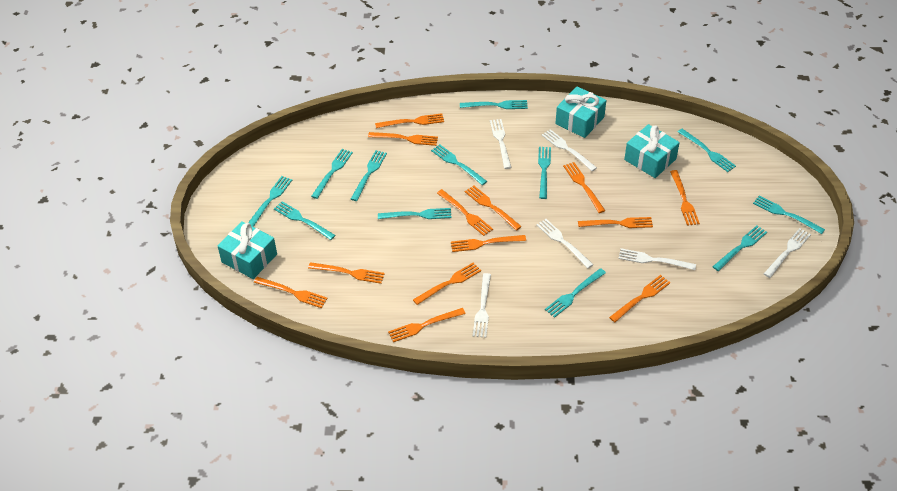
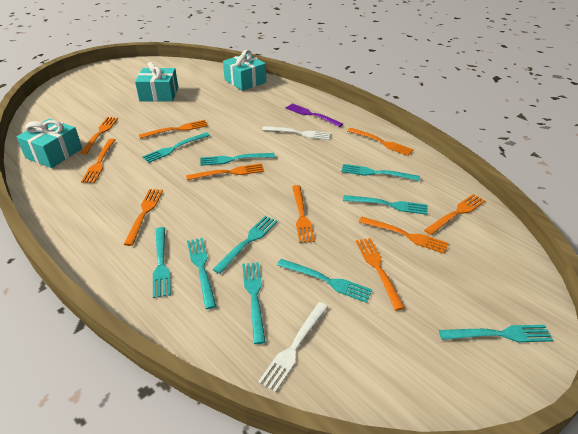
orange fork: [254,277,328,308] [308,262,385,284] [368,132,438,146] [375,113,444,128] [388,308,466,342] [413,262,481,305] [437,189,493,236] [451,235,526,252] [465,185,522,231] [563,162,605,213] [578,217,653,228] [609,275,670,322] [670,170,700,226] = 13 -> [80,117,118,154] [81,139,116,183] [124,189,163,246] [139,120,208,139] [186,163,264,180] [292,185,315,243] [347,128,414,156] [356,238,405,311] [359,217,449,254] [424,194,485,235] = 10
purple fork: none = 0 -> [285,103,343,127] = 1
turquoise fork: [248,176,292,227] [274,201,335,240] [311,149,353,199] [351,150,387,201] [378,208,452,219] [431,144,487,185] [460,100,528,109] [538,147,551,199] [545,268,606,318] [678,129,736,172] [713,226,767,271] [753,196,825,234] = 12 -> [142,132,210,163] [153,227,171,298] [187,238,216,309] [200,153,275,166] [213,216,277,274] [242,262,266,344] [277,259,373,303] [341,164,420,181] [343,195,428,215] [439,325,553,342] = 10
white fork: [473,273,491,338] [490,119,511,169] [536,219,594,268] [542,129,597,171] [618,248,696,270] [764,228,811,278] = 6 -> [258,302,328,392] [262,126,331,140] = 2

